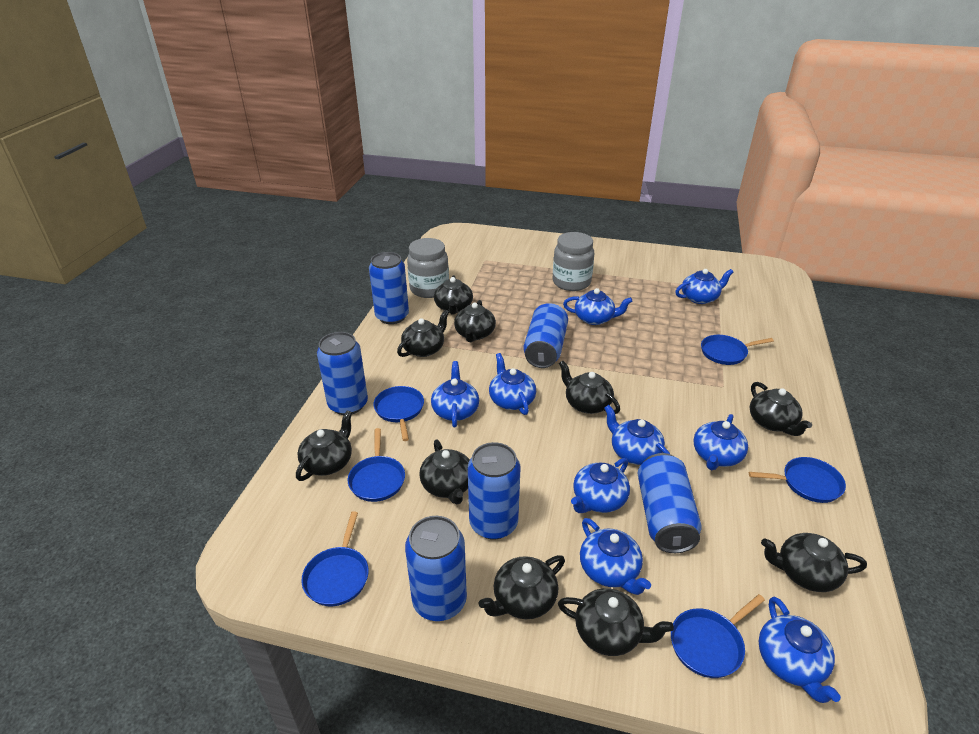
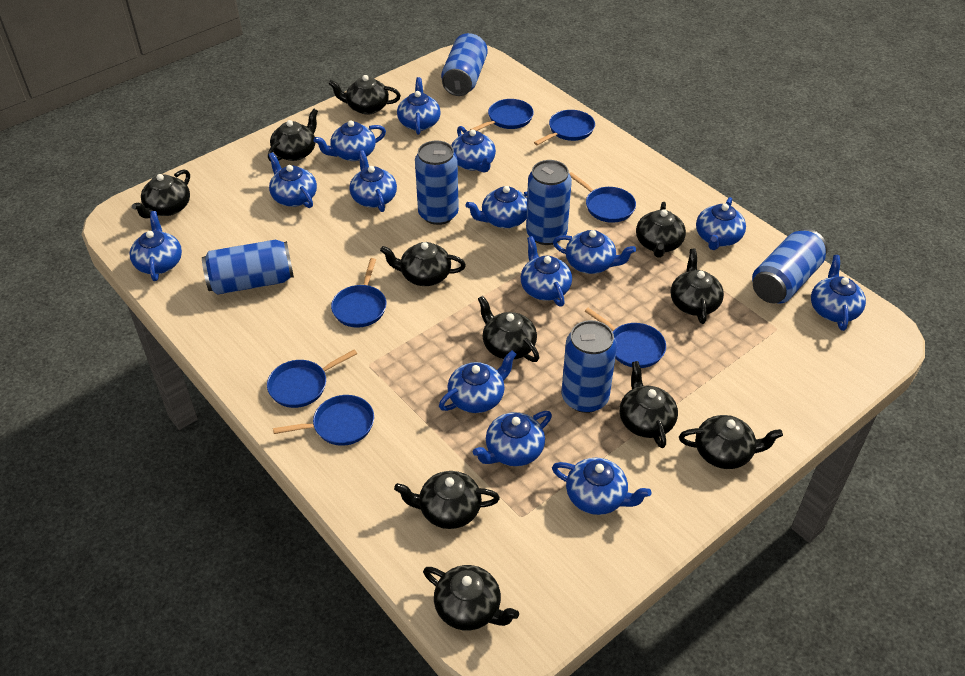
black teapot: [296,410,352,481] [397,310,449,357] [419,439,470,505] [434,275,473,315] [454,300,496,342] [478,555,565,619] [558,588,674,656] [559,361,620,414] [750,382,812,436] [761,533,867,592] = 10 -> [132,169,190,219] [268,109,318,161] [328,75,401,115] [380,242,466,286] [394,471,500,529] [423,565,519,631] [478,296,539,362] [619,361,678,448] [636,202,686,258] [671,249,724,324] [679,415,783,469] = 11
blue pan: [301,511,369,606] [348,428,405,502] [374,386,424,441] [671,594,765,678] [701,335,774,365] [749,457,846,503] = 6 -> [267,349,357,408] [273,395,374,446] [331,258,387,328] [470,99,534,131] [534,110,595,145] [569,172,636,223] [585,308,666,368] = 7
blue teapot: [431,361,479,427] [489,353,536,415] [563,288,633,325] [571,458,630,513] [580,518,651,595] [604,405,670,465] [675,269,733,304] [694,414,748,470] [759,597,841,703] = 9 -> [130,211,182,281] [269,152,317,208] [314,120,386,161] [349,150,397,212] [397,77,441,135] [439,350,517,413] [451,126,496,173] [466,186,528,228] [473,411,552,466] [521,236,572,307] [552,457,651,515] [553,230,636,274] [696,197,746,250] [811,255,866,331] = 14
grey jar: [407,238,449,298] [553,232,594,291] = 2 -> none = 0

